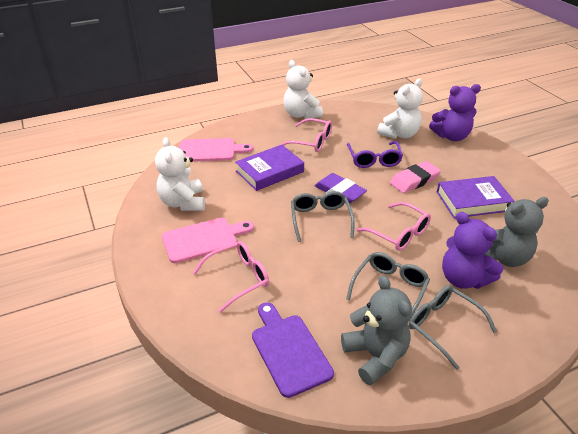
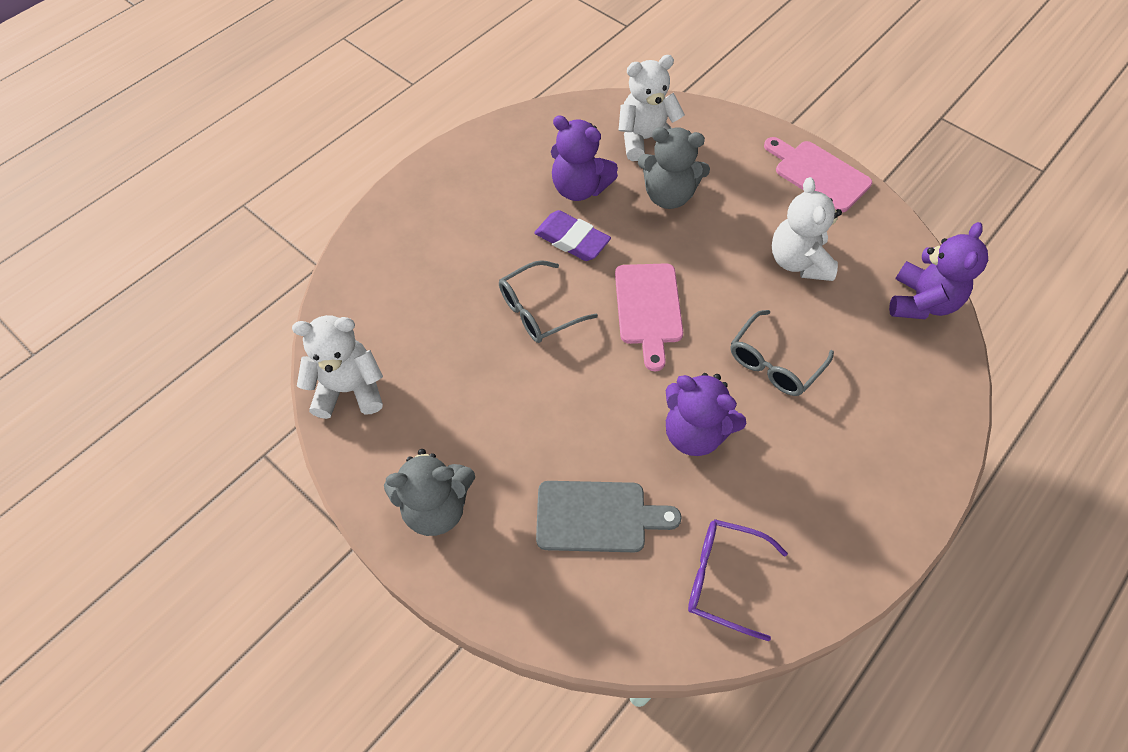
grey cutting board: none = 0 -> [536,481,682,552] = 1
grey glasses: [291,191,355,242] [346,252,430,319] [409,285,497,370] = 3 -> [499,260,598,343] [730,310,834,396] = 2
pink eraser: [390,161,441,193] = 1 -> none = 0
pink glasses: [193,241,269,313] [280,118,332,152] [357,202,431,251] = 3 -> none = 0
purple book: [235,145,304,191] [437,176,515,218] = 2 -> none = 0
purple cutting board: [252,302,334,398] = 1 -> none = 0
purple teddy bear: [429,84,481,141] [442,212,503,289] = 2 -> [551,115,618,201] [666,373,747,456] [889,222,988,319] = 3

